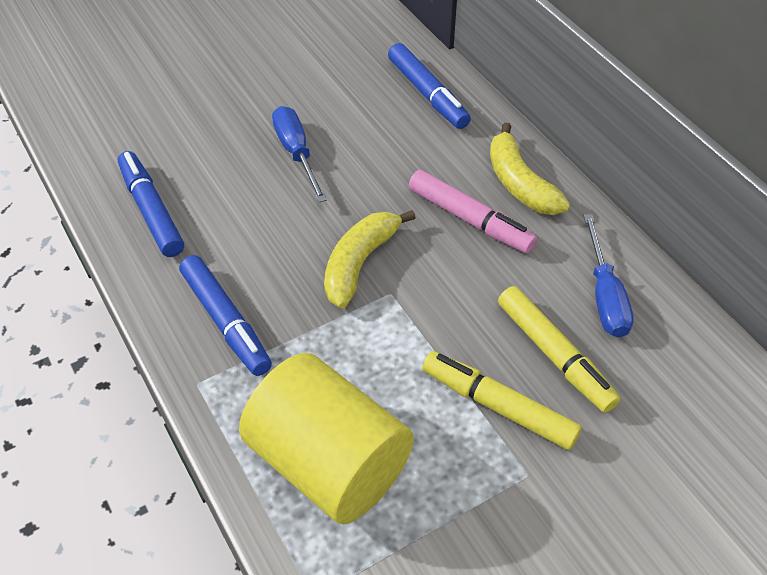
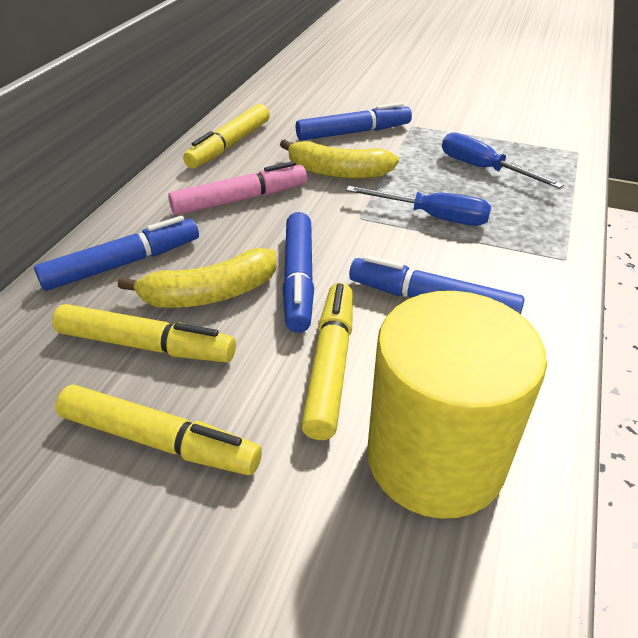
blue marker: [118,151,184,257] [179,255,272,376] [388,43,471,129] = 3 -> [34,216,199,291] [282,212,314,333] [296,102,412,141] [349,255,525,315] = 4
yellow marker: [423,351,582,450] [498,286,621,413] = 2 -> [52,304,236,363] [56,384,262,475] [183,104,270,169] [301,283,353,440] = 4

